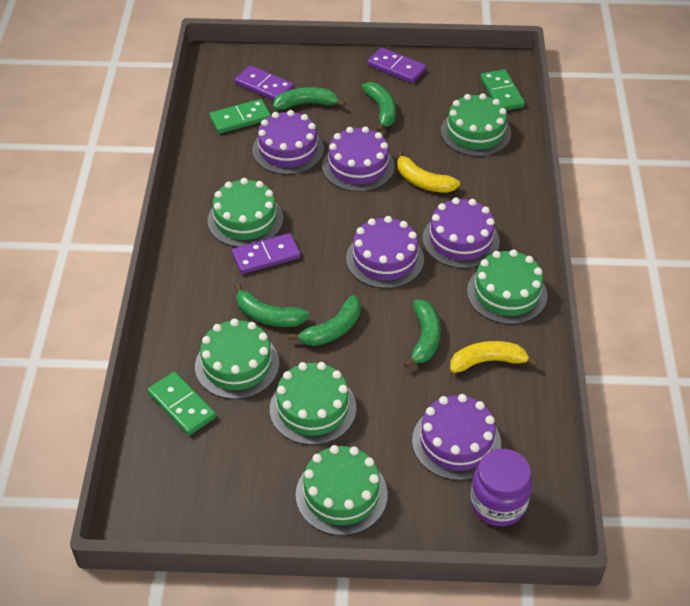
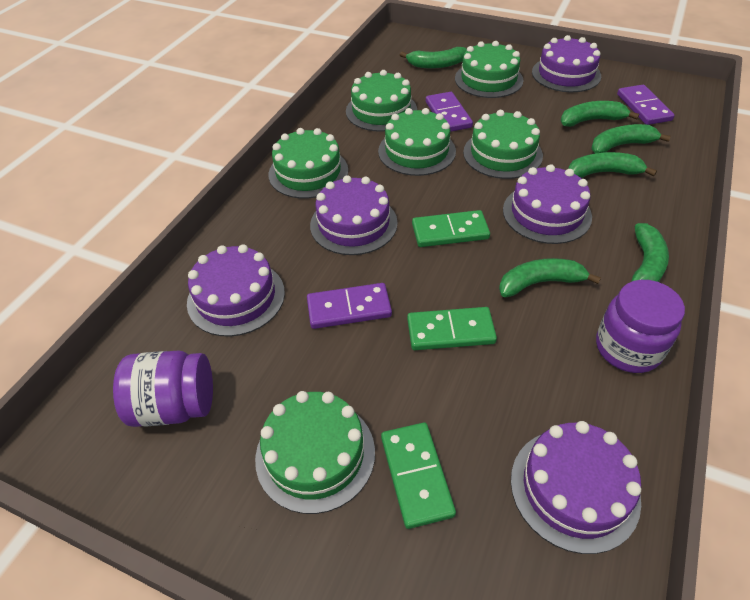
green banana: [235,283,309,327] [273,87,346,110] [289,295,361,346] [362,82,396,132] [404,300,441,368] = 5 -> [400,47,467,68] [499,258,601,297] [561,101,639,127] [568,152,657,178] [591,124,671,154] [623,223,669,287] = 6
purple jar: [470,449,532,526] = 1 -> [113,350,213,427] [596,280,685,373] = 2
yellow banana: [397,150,460,193] [450,341,538,373] = 2 -> none = 0

